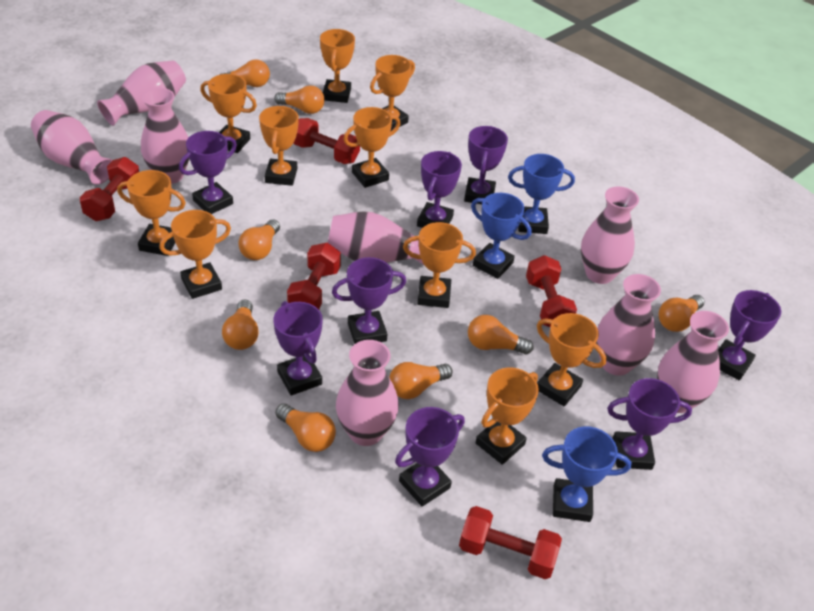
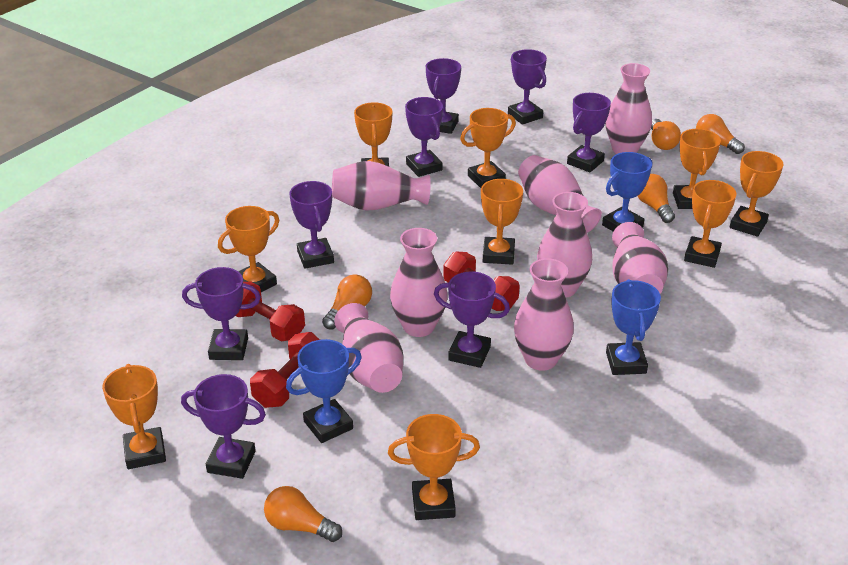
orange light bulb: [220,59,270,87] [222,299,259,350] [238,219,280,260] [274,85,325,114] [275,403,336,452] [389,362,453,399] [468,315,533,355] [658,295,705,332] = 8 -> [264,486,342,542] [322,274,372,330] [638,174,675,223] [651,119,681,150] [696,114,745,154] = 5
orange trophy: [117,170,186,256] [159,210,231,299] [200,74,257,153] [259,106,299,186] [320,29,355,103] [343,107,400,188] [370,55,415,131] [403,222,476,308] [476,367,539,465] [537,313,606,406] = 10 -> [102,364,166,469] [218,206,279,292] [354,102,392,167] [388,414,480,520] [460,108,516,188] [481,179,523,265] [673,129,721,209] [684,180,736,268] [730,151,783,237] = 9
red dumbbell: [80,157,139,221] [287,243,341,309] [294,118,360,164] [459,506,562,579] [526,255,577,327] = 5 -> [236,282,305,341] [250,332,320,408] [443,252,520,311] = 3

